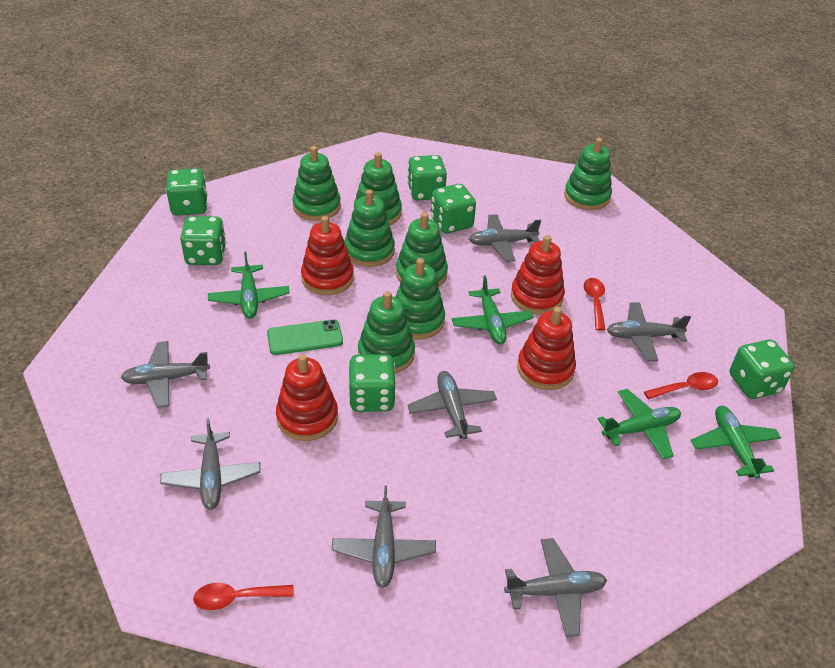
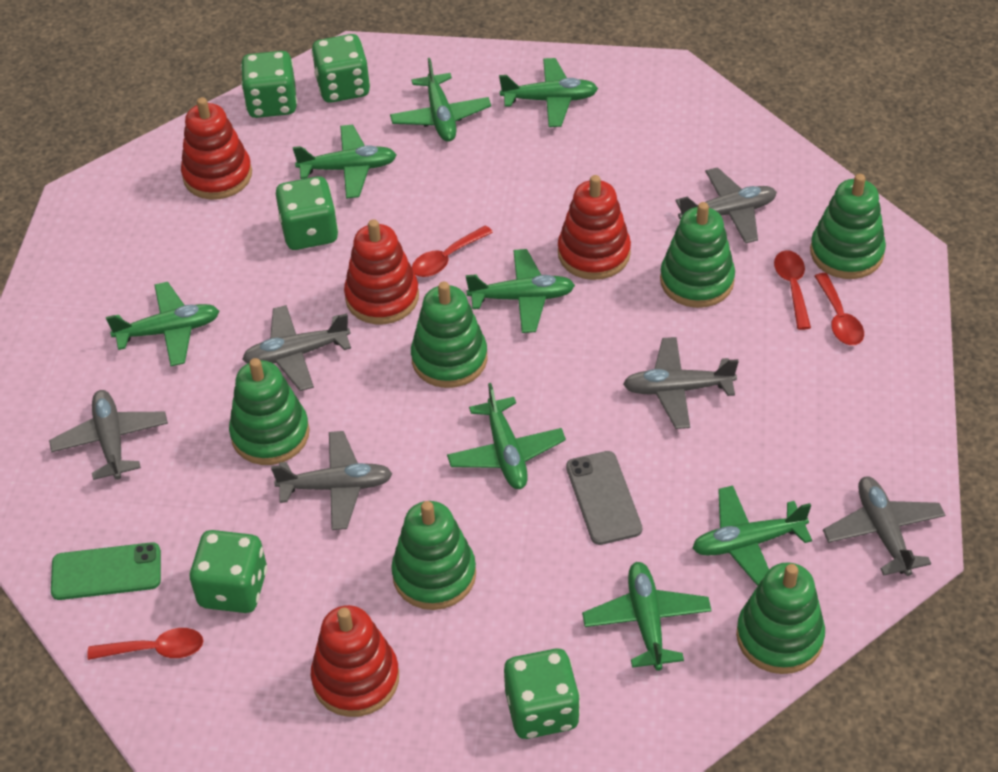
green dice: [166,168,208,216] [180,216,226,265] [348,354,396,412] [407,155,447,201] [431,184,476,233] [730,340,794,399] = 6 -> [189,530,267,613] [241,51,297,118] [276,176,339,250] [311,34,370,103] [504,648,580,739] = 5
green plane: [208,252,290,319] [452,275,533,344] [598,389,681,460] [691,406,781,479] = 4 -> [106,282,219,366] [293,125,396,199] [390,58,491,142] [447,383,566,489] [466,249,575,333] [499,58,598,127] [582,562,712,671] [693,486,812,586] = 8
green stacking toy: [292,146,341,221] [344,190,395,267] [354,152,402,225] [358,291,415,373] [395,258,445,340] [396,212,448,286] [564,138,612,210] = 7 -> [229,358,310,465] [391,501,476,610] [411,282,488,388] [660,202,735,308] [736,562,825,674] [810,174,886,279] = 6
grey phone: none = 0 -> [566,451,642,545] = 1
grey plane: [121,341,210,408] [160,418,261,510] [332,486,436,588] [407,371,497,439] [469,214,541,262] [504,538,607,637] [607,302,691,361] = 7 -> [49,390,168,480] [242,305,351,391] [271,431,393,530] [623,337,739,429] [676,167,777,244] [823,476,945,576] = 6
red spoon: [193,583,294,610] [584,278,606,331] [644,372,718,400] = 3 -> [87,628,203,660] [412,225,493,277] [774,250,811,330] [815,273,864,345] = 4

